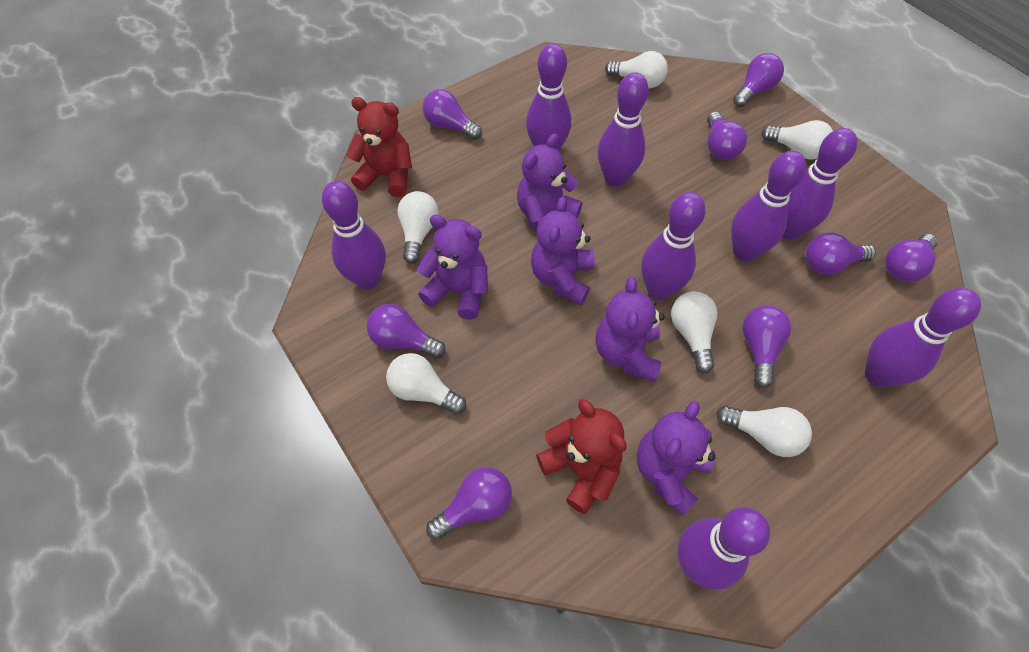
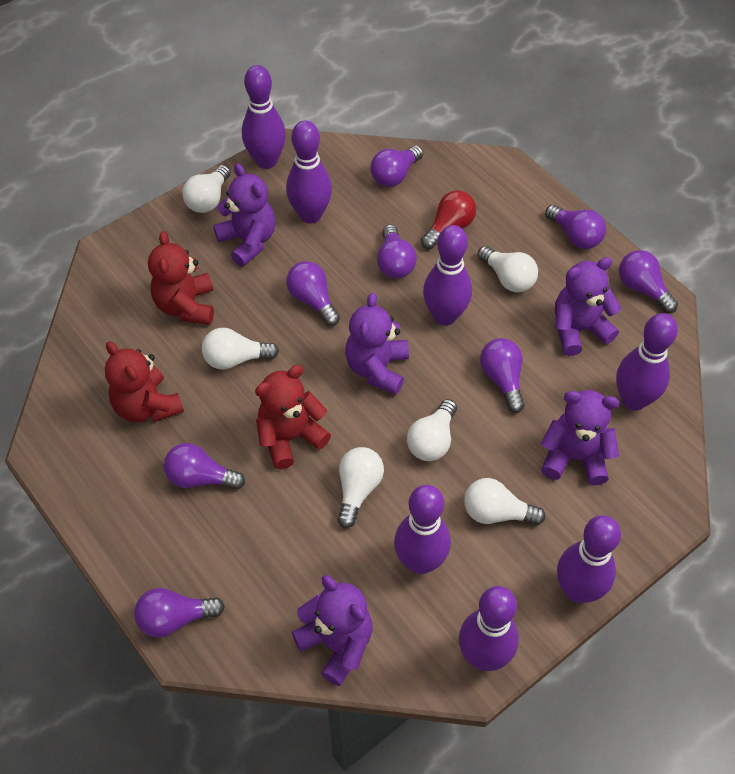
purple bowling pin: [322,181,385,289] [526,44,571,151] [598,72,649,187] [641,192,705,300] [677,507,770,590] [731,151,806,261] [783,128,857,240] [865,288,981,387] = 8 -> [242,65,286,169] [286,120,332,224] [394,485,451,574] [423,225,472,326] [459,586,519,671] [557,515,621,603] [616,313,678,411] = 7
red light bulb: none = 0 -> [421,190,476,249] = 1
red teddy bear: [346,97,412,197] [536,399,627,514] = 2 -> [105,341,184,423] [148,231,214,325] [255,365,331,469] = 3

